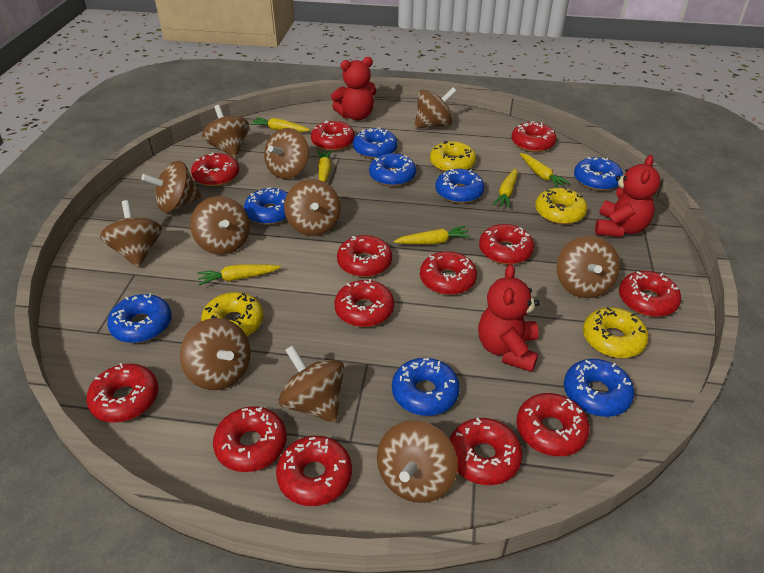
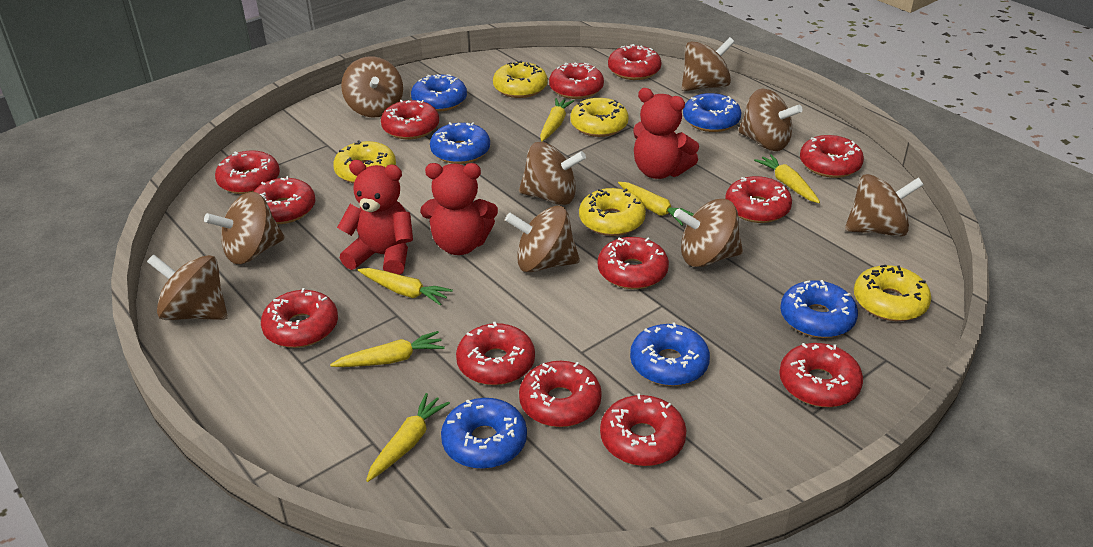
blue donut: [107,294,172,343] [244,187,288,225] [353,128,398,159] [369,153,416,186] [392,358,460,416] [435,169,485,203] [564,359,634,417] [574,157,623,191] = 8 -> [411,74,467,112] [430,122,490,164] [441,398,527,469] [630,322,710,386] [683,93,742,132] [780,280,858,338] = 6
brown spinning top: [100,200,162,268] [141,161,202,213] [180,318,251,390] [190,196,250,255] [202,105,249,158] [264,128,309,179] [279,345,344,423] [284,179,341,236] [377,420,458,503] [414,88,457,129] [557,236,620,298] = 11 -> [147,254,228,320] [204,192,285,264] [341,56,403,118] [505,206,580,273] [519,142,586,205] [674,199,743,267] [681,37,735,91] [738,89,803,151] [845,174,924,237] = 9
yellow donut: [201,292,263,336] [430,140,476,172] [535,187,587,225] [583,307,648,358] = 4 -> [333,140,396,184] [493,60,547,98] [570,98,629,137] [579,188,646,236] [854,265,931,321] = 5

